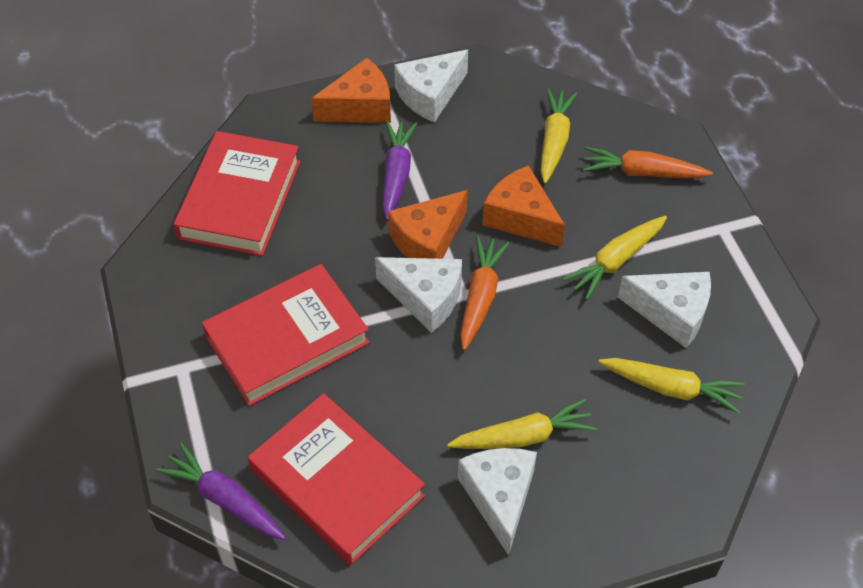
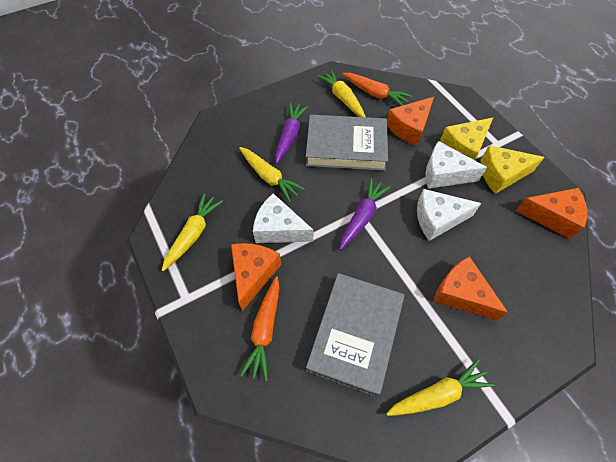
grey book: none = 0 -> [306,115,388,171] [306,273,404,397] = 2
orange cheese: [311,58,391,123] [388,190,468,259] [482,165,565,247] = 3 -> [231,243,281,311] [387,97,434,146] [433,256,508,321] [515,188,587,239] = 4
red book: [173,131,300,256] [202,264,370,406] [248,393,425,565] = 3 -> none = 0
white cheese: [375,257,462,333] [394,50,468,123] [458,448,537,556] [618,272,711,348] = 4 -> [253,194,313,243] [417,189,482,241] [425,141,487,189] = 3
yellow cheese: none = 0 -> [440,118,493,160] [481,145,545,194] = 2

